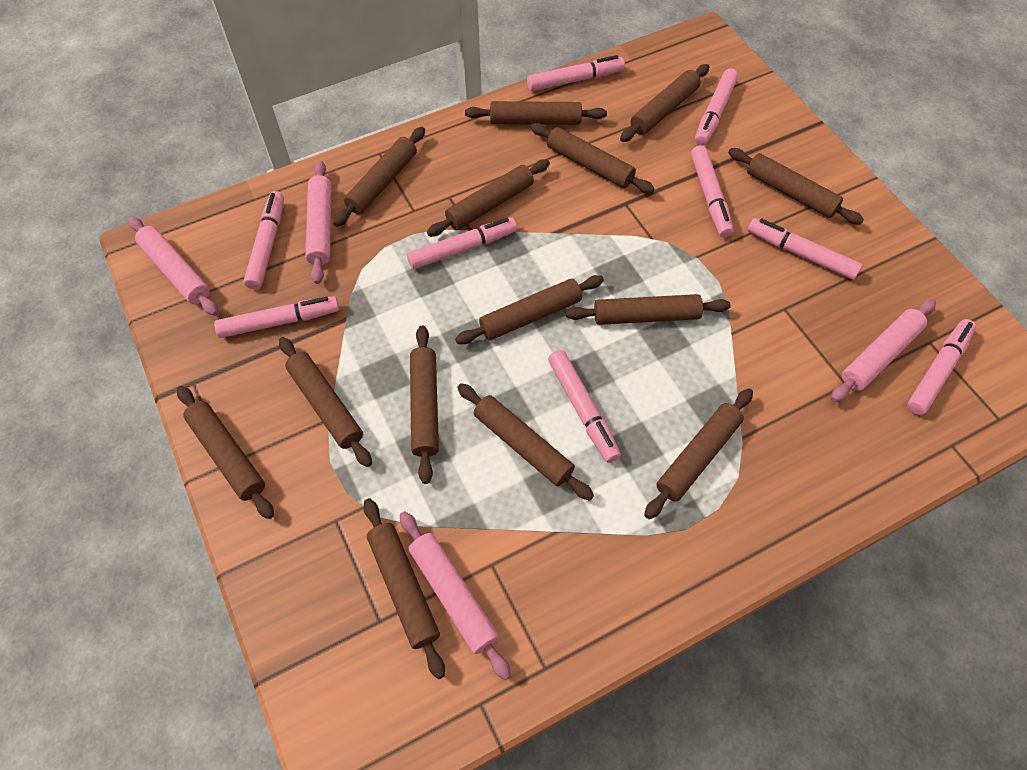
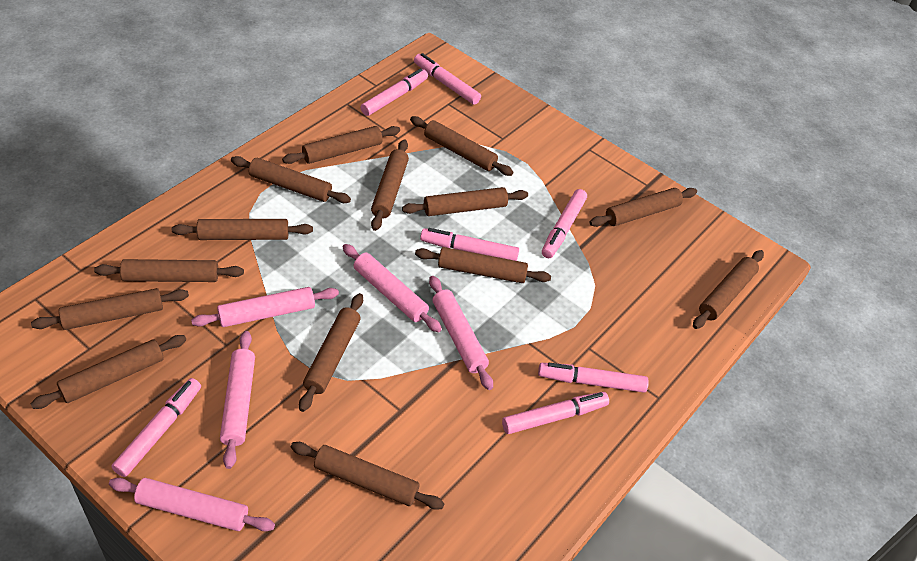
pink marker: [214,296,339,338] [244,191,284,290] [407,217,517,269] [527,55,625,91] [548,350,621,463] [691,145,734,237] [695,69,738,146] [748,218,862,280] [907,319,976,415] = 9 -> [112,378,201,477] [361,68,428,116] [414,53,481,105] [420,228,519,261] [502,392,609,434] [538,363,649,393] [542,189,587,258] = 7
pink rolling pin: [129,216,218,316] [305,161,331,284] [400,511,511,680] [831,299,936,402] = 4 -> [109,478,275,531] [191,287,339,327] [220,331,255,469] [343,244,442,332] [429,276,493,390] = 5

